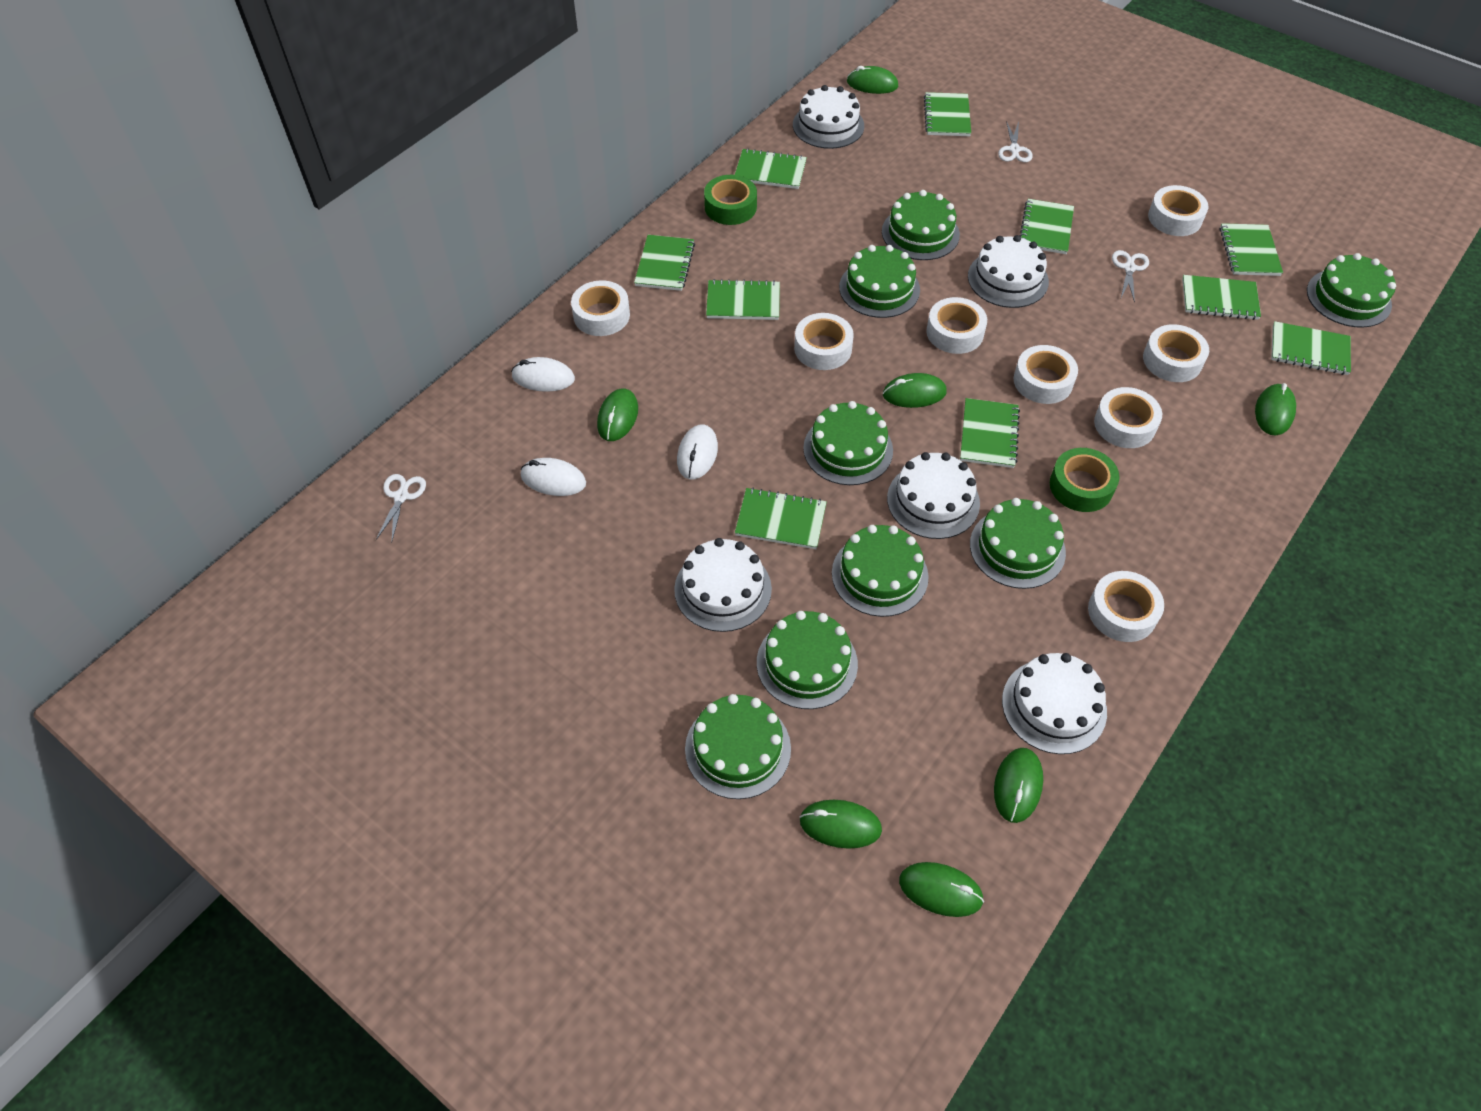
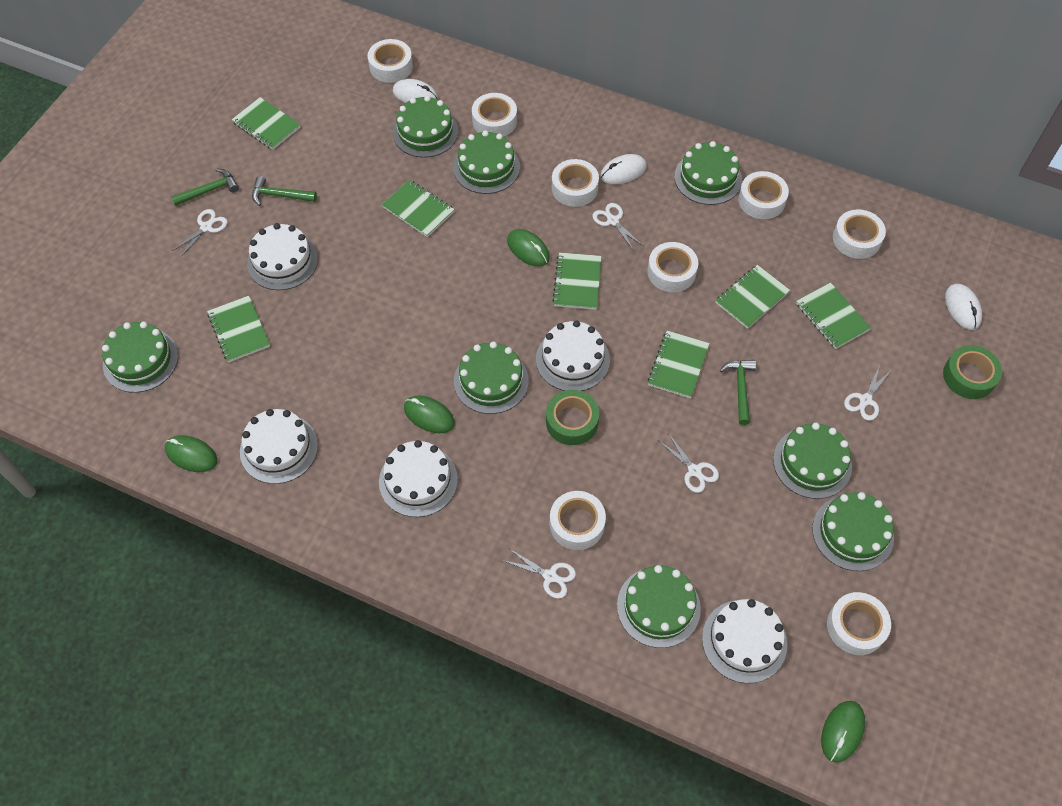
green hammer: none = 0 -> [171,168,239,206] [252,176,317,206] [720,360,756,425] = 3
green mouse: [597,388,638,441] [800,800,882,849] [847,66,898,94] [883,373,947,408] [899,862,984,917] [994,748,1043,823] [1255,383,1296,435] = 7 -> [165,435,217,472] [404,395,455,433] [507,229,550,266] [821,701,865,763] = 4
green notebook: [634,235,695,291] [706,279,780,320] [735,148,807,189] [735,488,827,549] [924,92,971,136] [960,398,1020,468] [1020,199,1074,254] [1182,275,1261,320] [1220,223,1283,276] [1271,321,1351,375] = 10 -> [207,296,270,362] [232,97,300,150] [382,180,455,237] [552,252,601,310] [648,331,710,398] [715,265,790,329] [796,282,871,349] = 7
white scissors: [376,474,426,543] [998,121,1033,162] [1112,250,1149,303] = 3 -> [172,209,228,258] [502,549,576,598] [592,203,643,251] [659,433,719,493] [844,365,891,421] = 5

